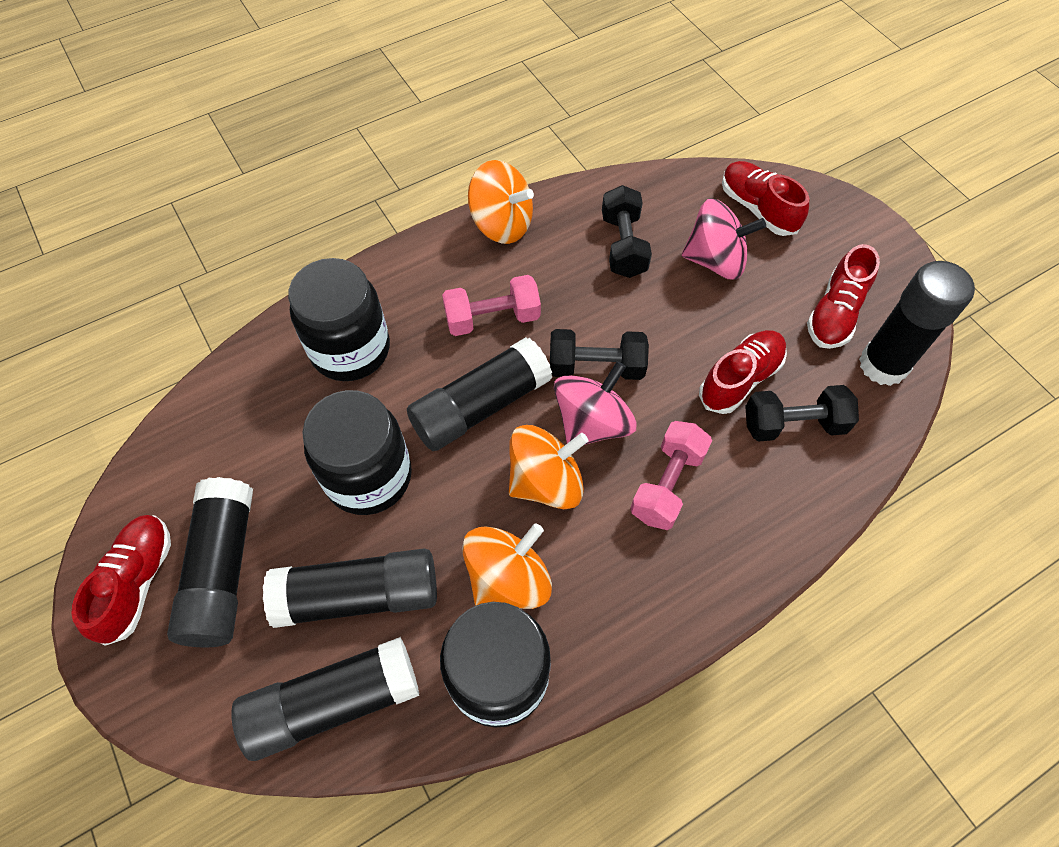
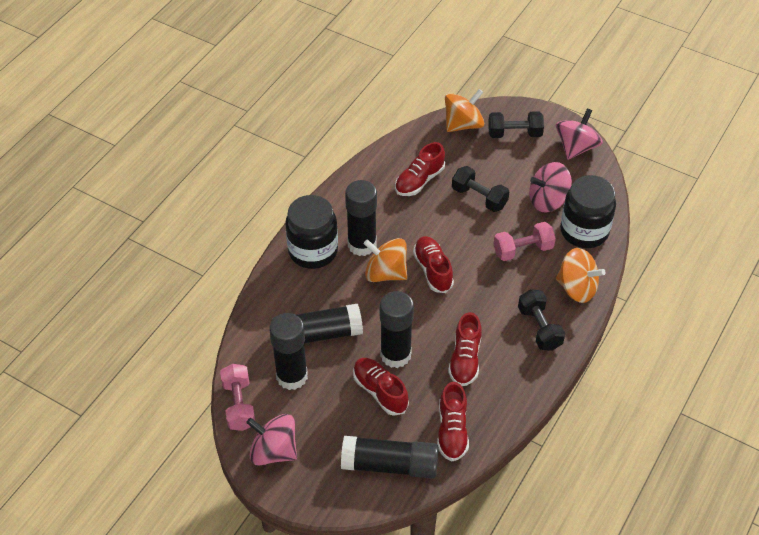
black jar: [288,258,390,381] [302,390,412,515] [440,602,551,728] = 3 -> [285,195,338,269] [560,175,616,248] = 2
pink spinning top: [554,361,637,445] [682,198,766,280] = 2 -> [246,414,297,466] [529,162,572,212] [556,108,603,160] = 3
red shoe: [71,515,171,646] [699,330,787,414] [722,161,809,236] [807,244,880,349] = 4 -> [353,358,409,416] [395,142,445,196] [413,236,454,293] [437,382,469,461] [448,312,482,386] = 5

